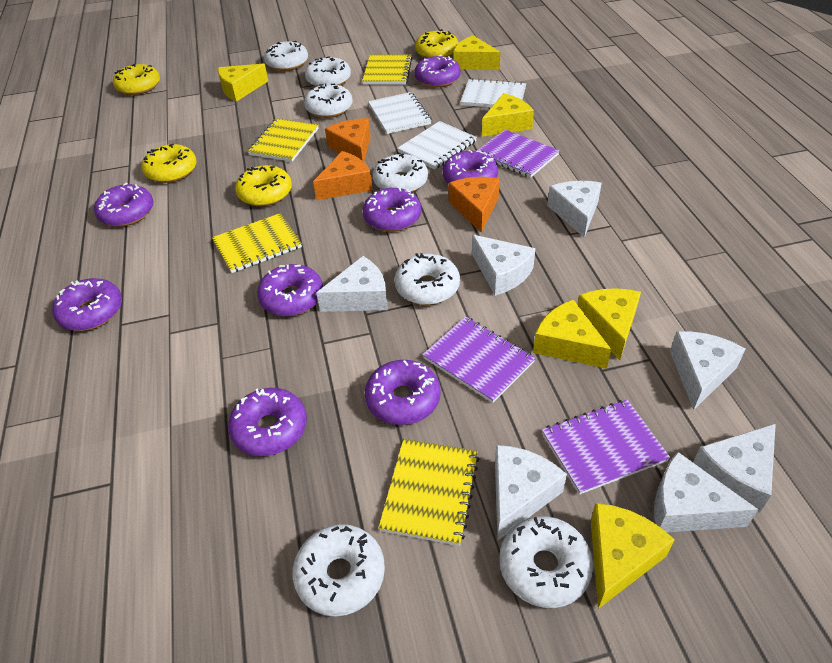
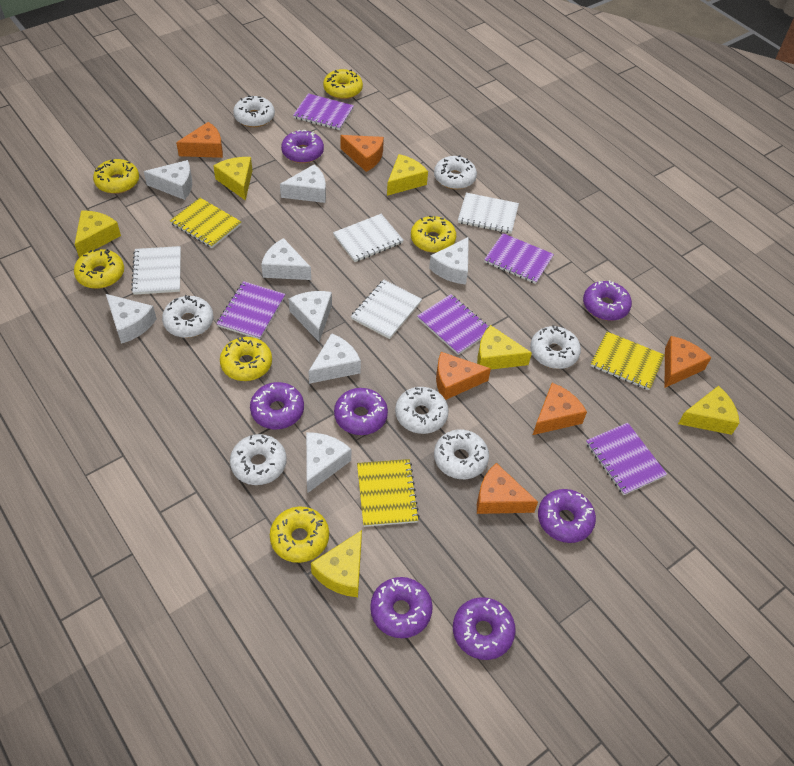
orange cheese: [313,151,373,200] [325,118,371,161] [449,177,500,233] = 3 -> [176,122,223,158] [340,135,384,172] [436,352,491,400] [477,463,538,514] [533,383,587,435] [665,336,711,388] = 6
purple donut: [52,278,122,331] [94,183,154,227] [228,388,307,456] [257,264,323,316] [363,188,421,232] [365,360,441,425] [414,55,461,88] [443,150,498,184] = 8 -> [250,382,304,429] [281,130,324,163] [334,388,388,435] [370,577,433,638] [453,597,516,660] [538,489,596,543] [583,280,632,321] = 7
purple notebook: [423,317,535,403] [477,130,560,178] [542,400,670,495] = 3 -> [216,281,285,339] [293,93,354,130] [417,294,489,355] [484,233,554,284] [586,423,667,495] = 5
white cheese: [316,256,388,312] [472,235,536,296] [495,445,567,540] [547,181,602,238] [654,452,759,532] [670,331,746,410] [693,423,776,513] = 7 -> [106,294,157,344] [144,160,192,200] [261,238,311,280] [280,164,326,203] [289,291,332,342] [306,432,351,493] [308,333,361,384] [429,237,469,284] = 8
white notebook: [368,92,431,134] [397,121,477,169] [460,79,526,108] = 3 -> [131,246,181,295] [333,214,404,262] [351,280,422,339] [458,193,519,234] = 4
yellow donut: [113,64,160,95] [142,144,197,183] [235,165,292,207] [415,29,459,58] = 4 -> [74,249,124,289] [93,159,139,194] [220,337,272,381] [270,507,329,563] [323,69,363,99] [411,215,456,253] = 6
yellow notebook: [212,213,302,273] [247,118,319,162] [362,54,412,85] [378,439,480,546] = 4 -> [170,198,241,248] [357,459,419,527] [591,331,665,390] = 3

